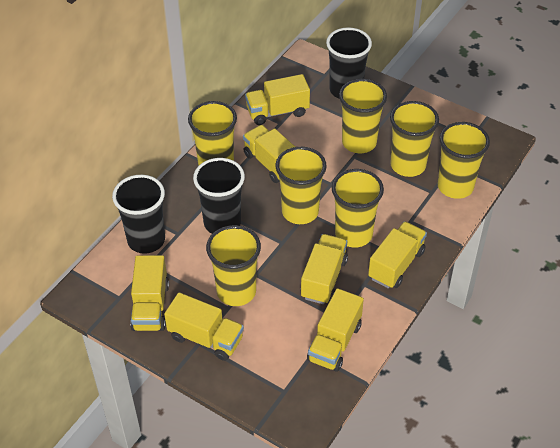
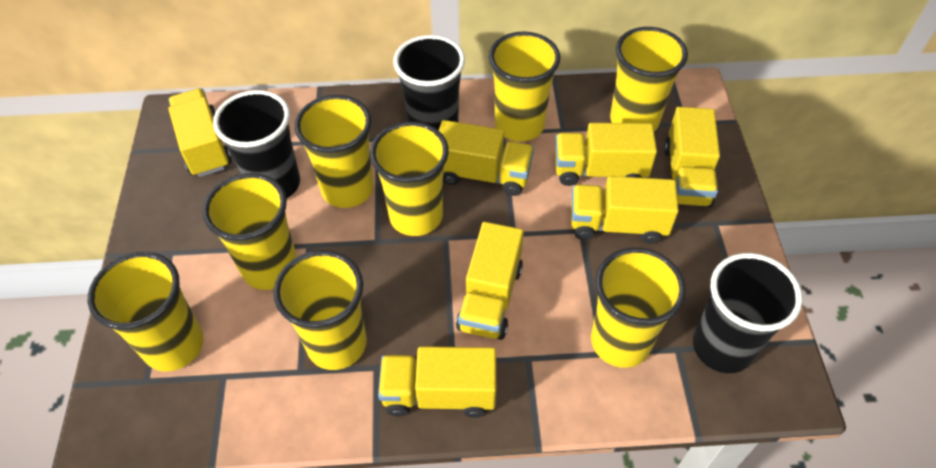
yellow cup: [188,101,237,166] [206,225,261,306] [275,147,327,224] [332,169,384,248] [339,79,387,153] [390,101,439,177] [437,122,490,199] = 7 -> [88,252,204,371] [203,173,297,290] [274,250,367,370] [295,95,374,208] [370,121,449,236] [489,32,560,142] [591,247,686,368] [610,27,688,131] = 8

